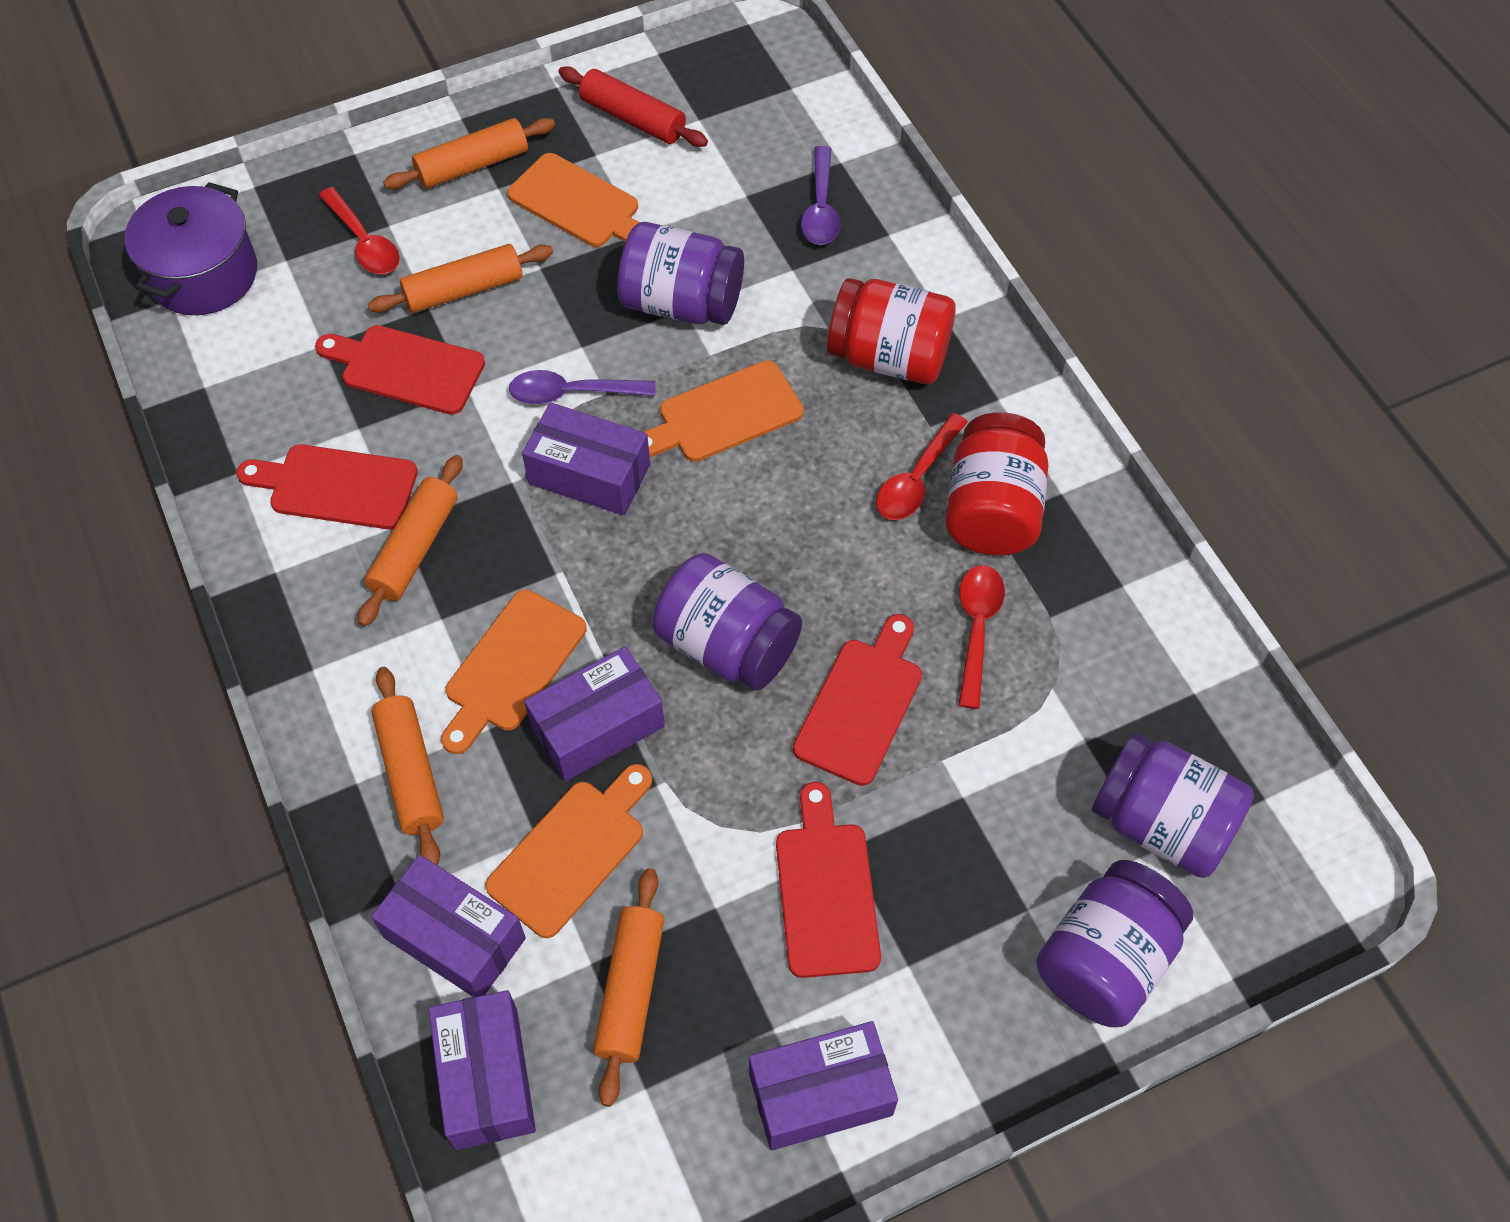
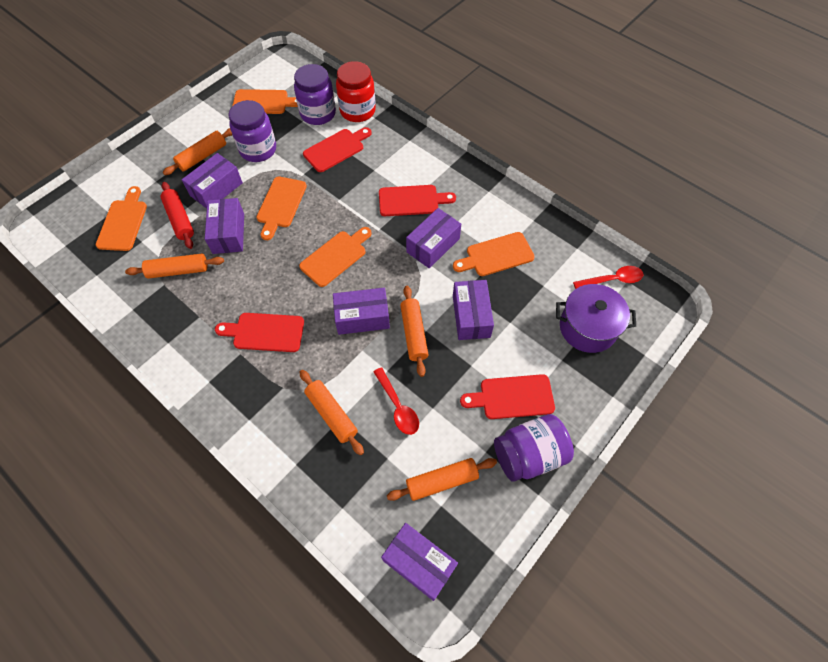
orange cutting board: [441,590,587,754] [485,764,652,938] [507,153,640,247] [644,360,803,462] = 4 -> [96,186,147,251] [232,89,298,114] [256,177,307,240] [299,227,372,287] [453,232,535,276] = 5
purple box: [371,855,526,997] [429,990,536,1150] [522,402,650,516] [524,646,665,782] [749,1021,898,1151] = 5 -> [182,153,243,209] [205,198,244,254] [333,288,390,335] [381,523,458,601] [406,208,461,268] [453,280,494,340] = 6
purple jar: [617,222,744,325] [652,553,802,691] [1036,860,1193,1027] [1092,732,1254,878] = 4 -> [228,100,276,162] [294,64,336,125] [494,414,574,482] = 3
purple spoon: [509,370,656,404] [801,146,841,245] = 2 -> none = 0
red jar: [827,278,956,384] [945,412,1049,556] = 2 -> [336,61,376,122] = 1
red spoon: [319,187,400,274] [876,413,968,520] [958,565,1005,709] = 3 -> [374,367,419,435] [573,266,643,289] = 2

